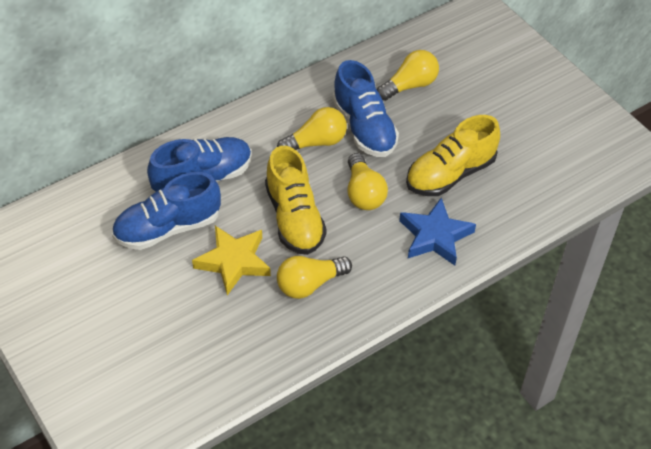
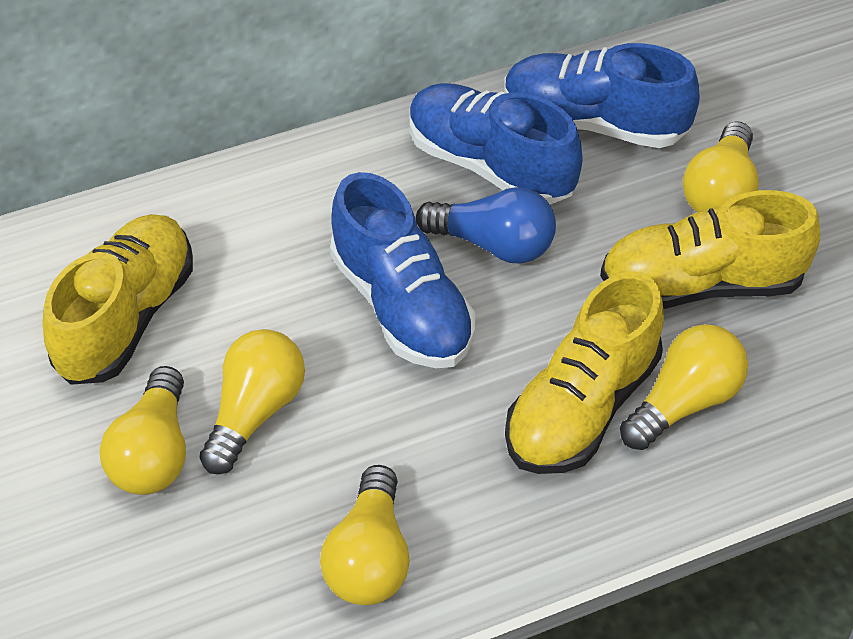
blue light bulb: none = 0 -> [416,187,556,263] = 1
blue star: [399,198,476,265] = 1 -> none = 0
yellow light bulb: [277,107,347,150] [277,256,352,299] [348,153,388,210] [377,50,439,101] = 4 -> [100,366,186,495] [200,329,305,475] [320,465,410,605] [620,324,748,450] [683,121,759,212] = 5
yellow shoe: [265,146,327,255] [406,115,500,196] = 2 -> [42,214,193,385] [505,272,664,474] [600,190,820,309] = 3
yellow star: [192,226,271,295] = 1 -> none = 0

